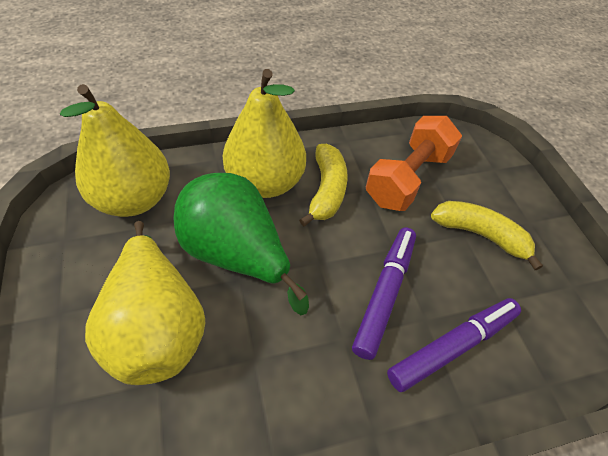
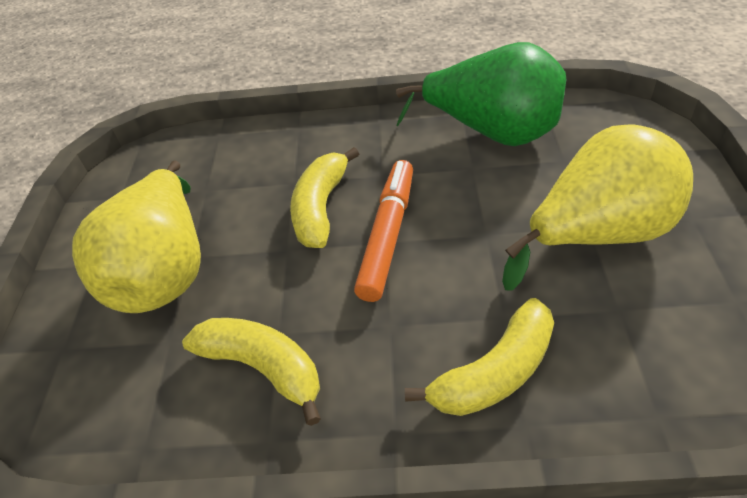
orange dumbbell: [366,116,462,211] = 1 -> none = 0
orange marker: none = 0 -> [354,160,413,302] = 1
purple marker: [352,228,416,360] [387,298,521,392] = 2 -> none = 0
yellow banana: [299,144,348,226] [431,201,543,270] = 2 -> [182,318,321,426] [290,147,359,248] [405,298,554,416] = 3
yellow pear: [60,84,170,217] [85,221,205,385] [223,69,306,198] = 3 -> [72,161,201,313] [502,124,693,291] = 2

